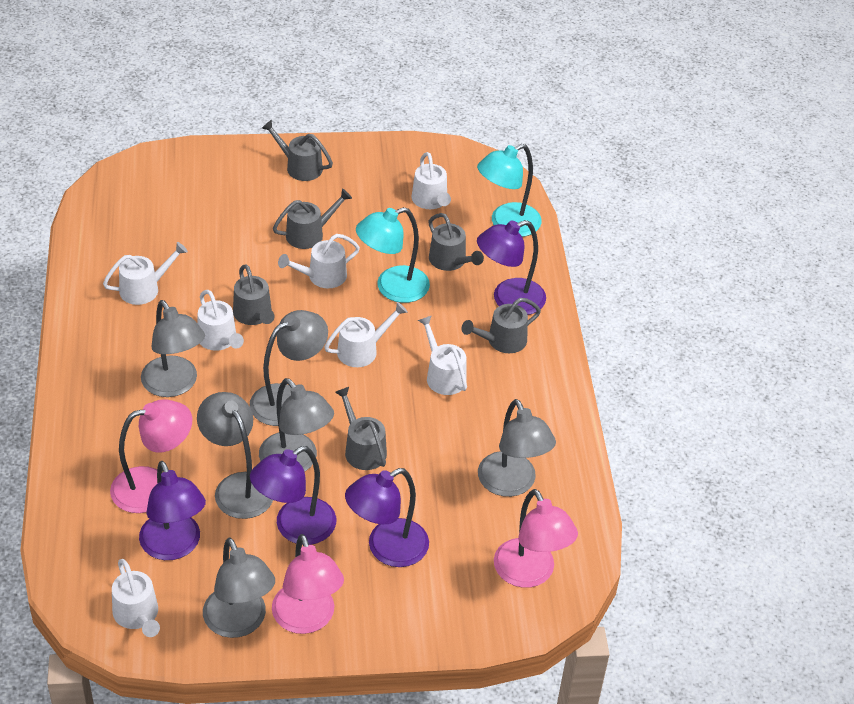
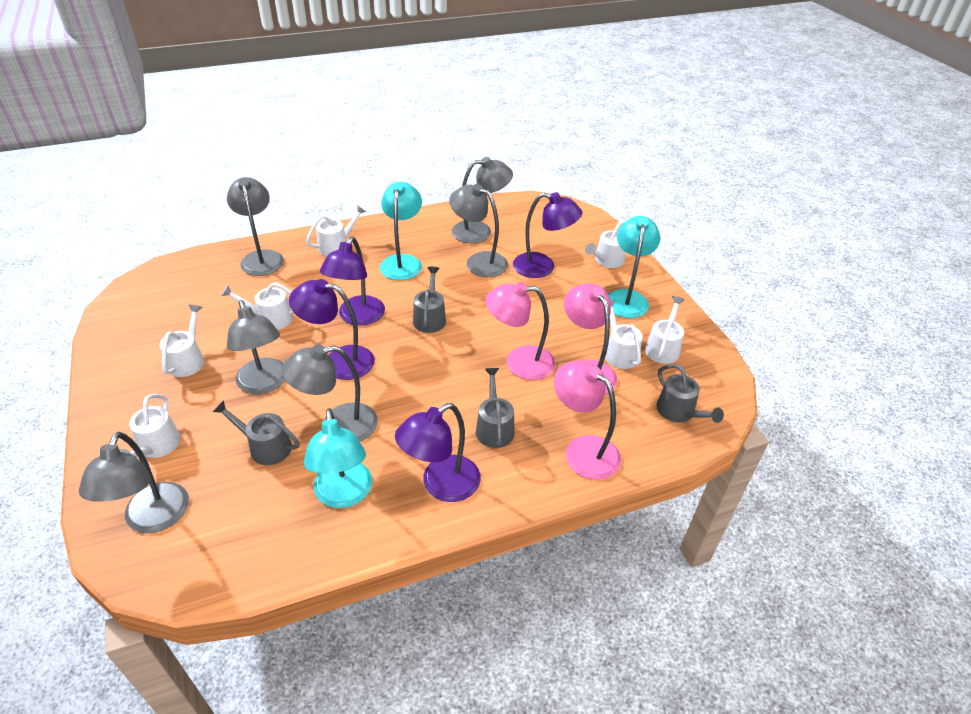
grey watering can: [233,264,275,325] [262,120,333,181] [273,189,352,249] [335,387,387,470] [428,213,484,271] [462,298,541,353] = 6 -> [213,400,300,465] [413,266,446,333] [476,368,515,448] [656,364,724,423] = 4
turquoise lamp: [356,207,430,303] [477,144,542,237] = 2 -> [304,408,372,508] [380,182,422,280] [608,216,660,318] = 3

